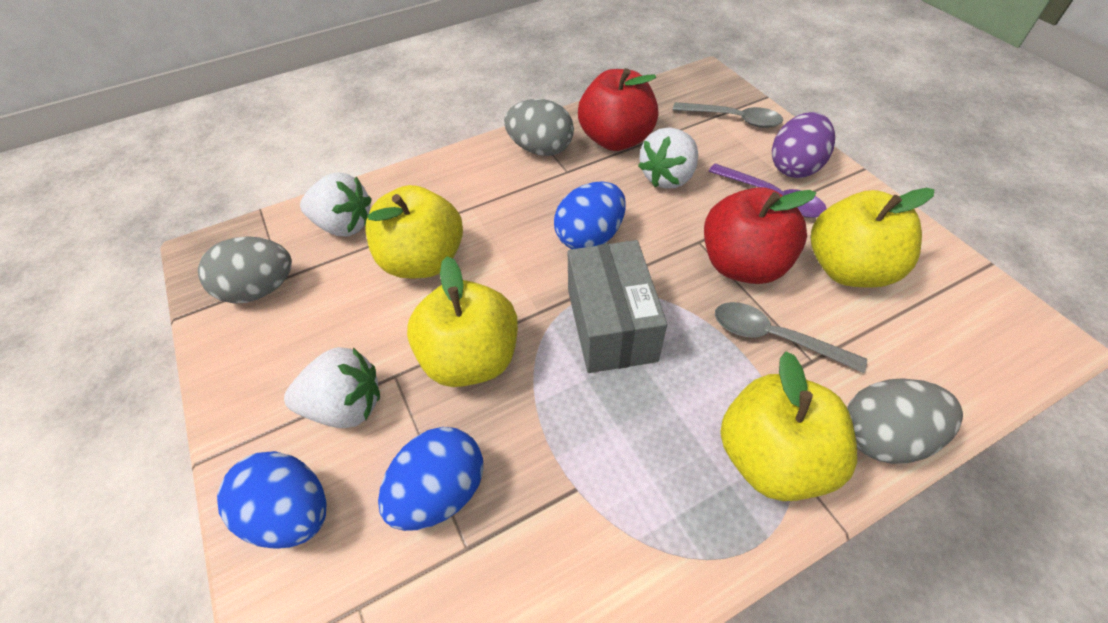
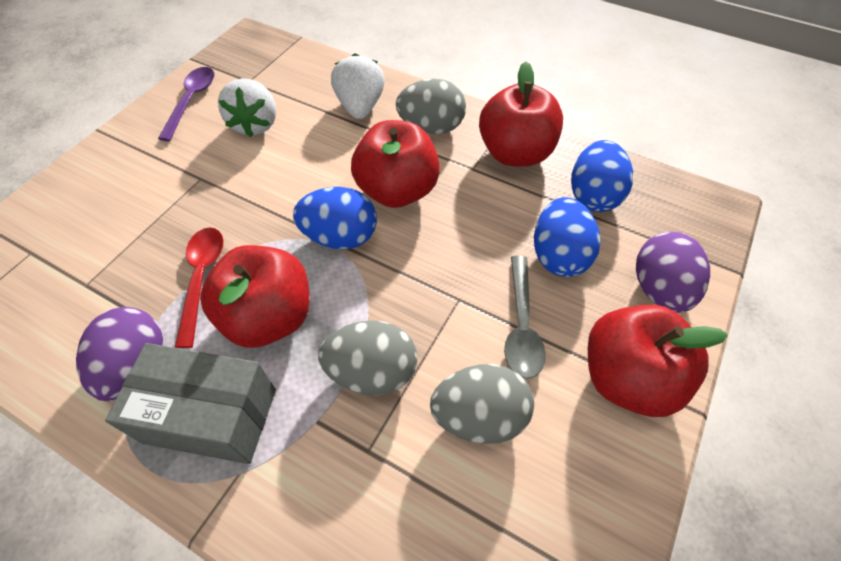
grey spoon: [673,102,783,128] [715,302,867,373] = 2 -> [504,256,546,379] = 1
purple egg: [772,112,835,178] = 1 -> [76,307,163,401] [636,232,710,313] = 2
red apple: [578,68,659,151] [704,187,816,284] = 2 -> [200,245,310,348] [351,120,440,208] [479,61,563,166] [588,305,728,417] = 4
red spoon: none = 0 -> [175,227,224,348] = 1
white strawberry: [284,347,380,428] [300,172,372,236] [638,128,698,189] = 3 -> [218,78,276,137] [331,54,385,119] = 2
yellow apple: [366,185,463,279] [407,256,518,387] [720,351,857,501] [811,188,935,288] = 4 -> none = 0

